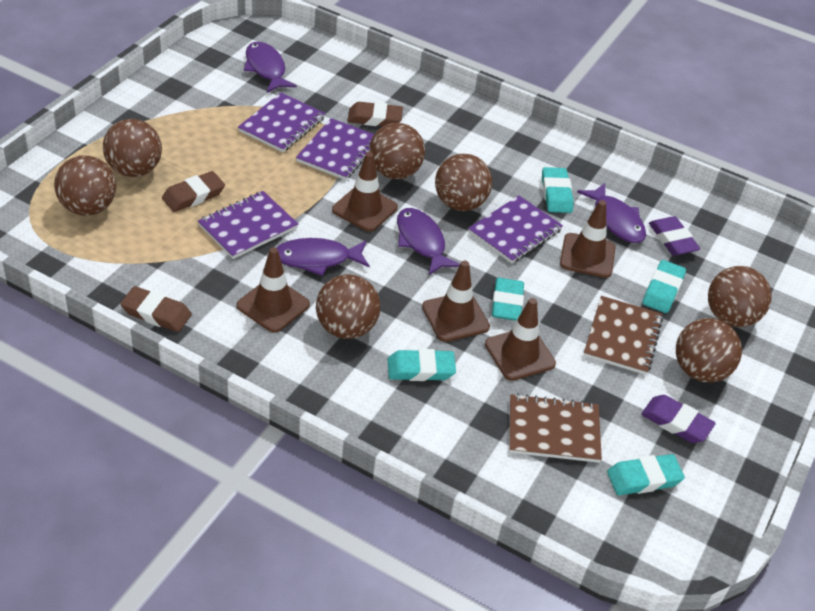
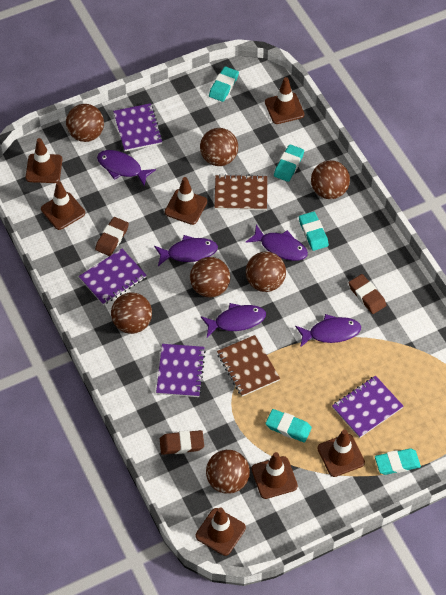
brown traffic cone: [236,247,310,333] [332,152,398,232] [422,260,490,342] [485,298,556,381] [560,200,616,278] = 5 -> [26,138,62,183] [41,181,85,230] [165,177,207,225] [196,507,246,556] [252,452,298,499] [265,77,304,124] [317,429,365,477] = 7
purple eraser: [641,395,716,443] [649,216,700,256] = 2 -> none = 0
purple fish: [244,42,297,93] [276,238,370,276] [397,208,460,275] [577,183,646,243] = 4 -> [97,150,156,186] [154,235,218,266] [201,303,266,337] [245,225,308,261] [295,314,361,348] = 5

